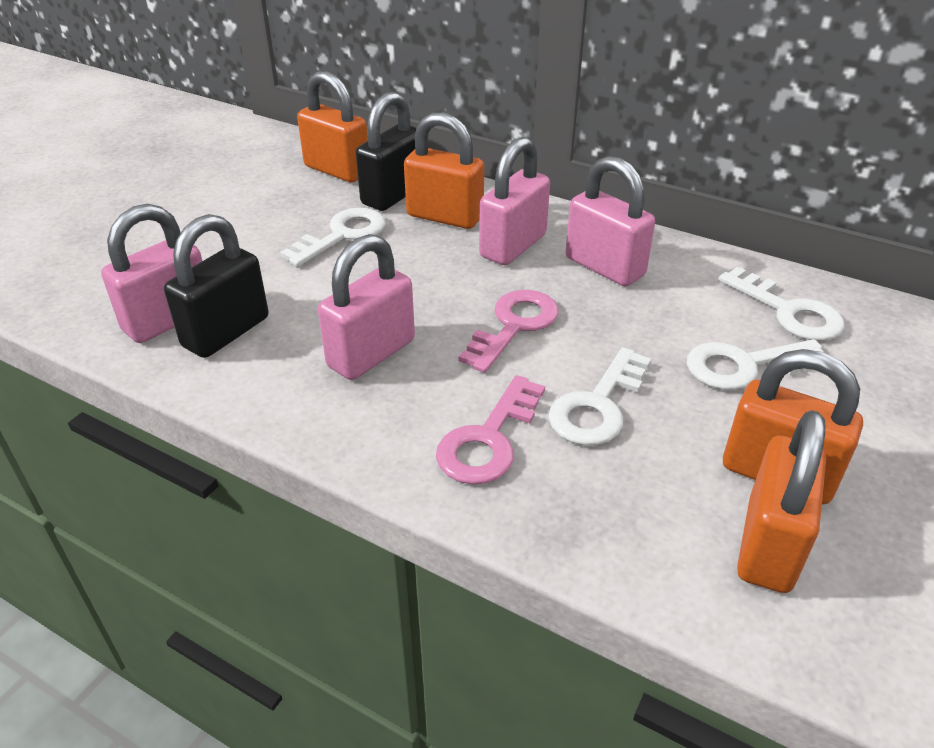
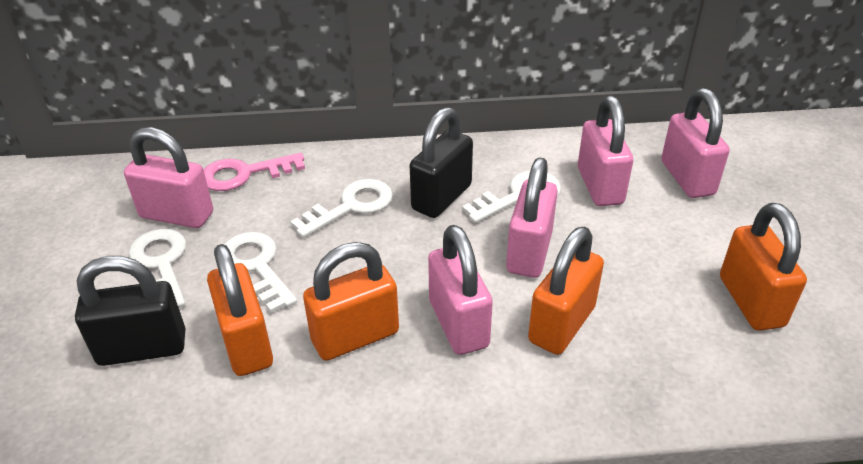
pink key: [436,375,545,484] [459,290,559,373] = 2 -> [203,153,305,191] = 1
pink padlock: [101,204,202,343] [318,234,415,380] [479,137,550,265] [566,156,655,287] = 4 -> [124,127,213,228] [428,225,493,355] [506,158,558,278] [578,96,633,206] [661,88,730,198] = 5

